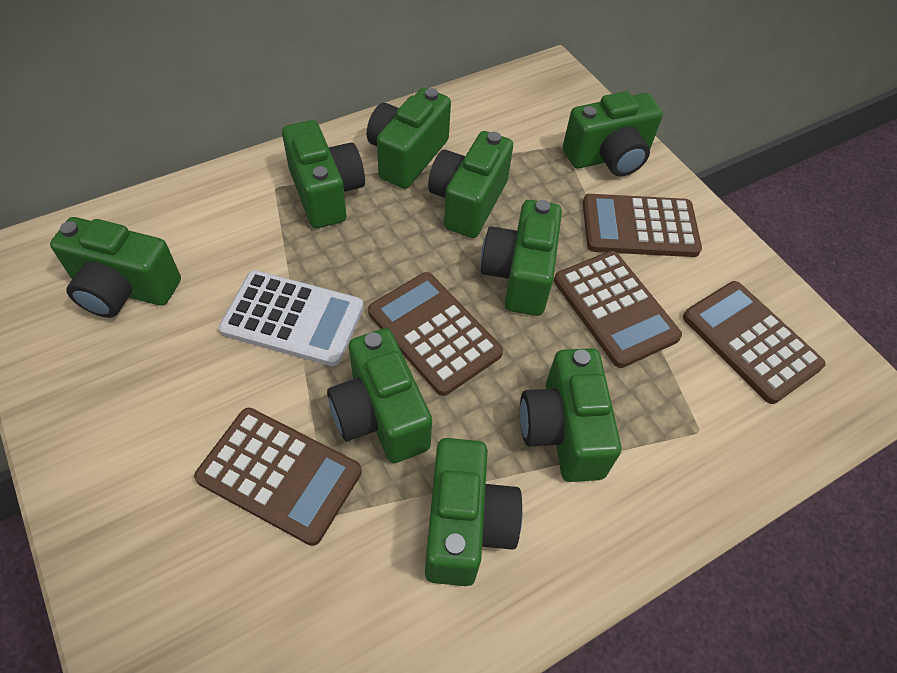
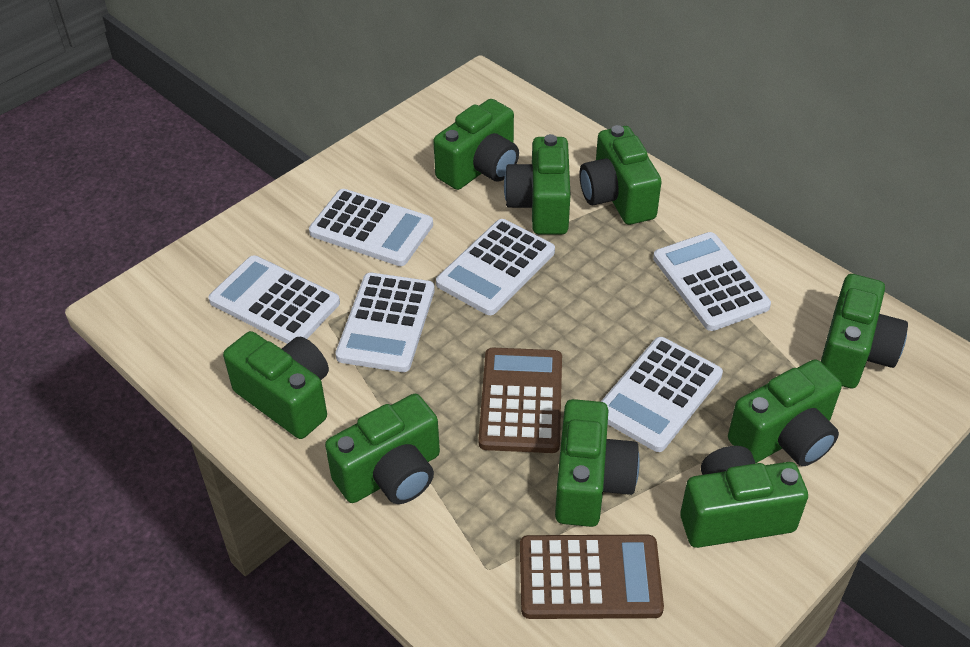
brown calculator: [194,408,362,546] [368,272,503,396] [554,251,682,368] [583,194,702,257] [683,281,826,404] = 5 -> [479,348,562,453] [520,535,664,619] = 2
white calculator: [219,270,364,366] = 1 -> [208,255,340,344] [309,189,433,266] [335,273,435,372] [436,219,555,315] [601,337,723,452] [653,232,771,331] = 6

